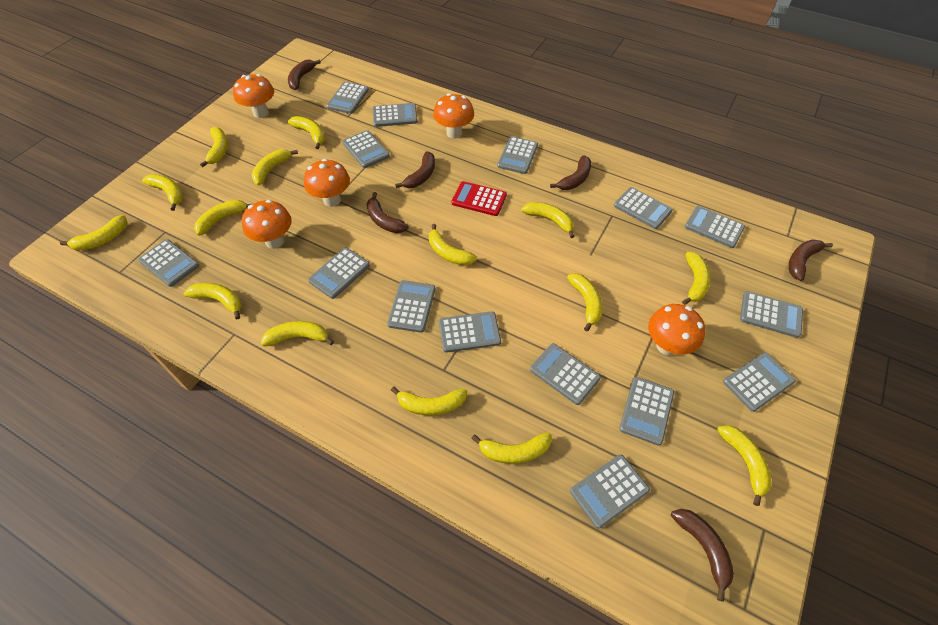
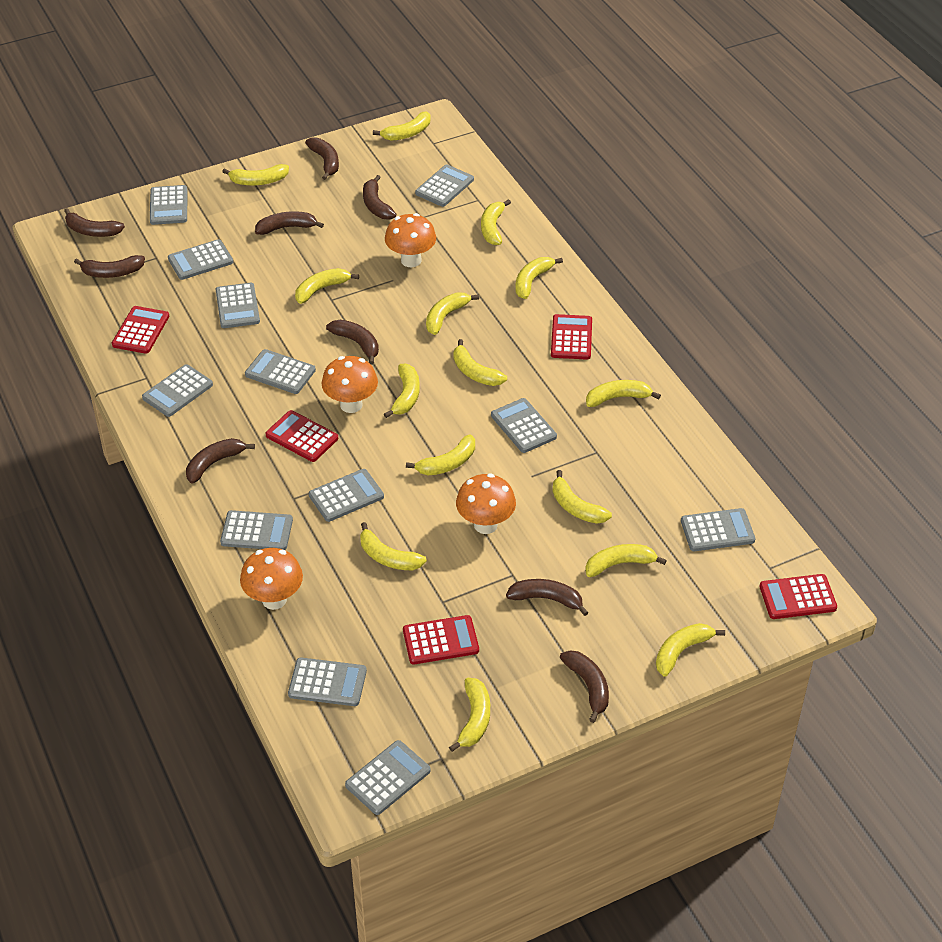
brown banana: [288,59,321,90] [367,192,408,233] [395,151,435,188] [550,155,591,190] [671,509,734,602] [789,239,833,281] = 6 -> [64,208,125,237] [74,255,145,278] [186,438,255,483] [255,211,324,235] [305,138,339,180] [326,320,379,365] [363,175,396,220] [506,579,589,616] [560,650,609,723] = 9
grey calculator: [138,239,199,287] [308,247,370,299] [327,82,369,114] [343,130,390,168] [373,103,418,127] [387,280,435,333] [439,311,501,353] [497,136,538,174] [530,343,601,405] [570,454,650,529] [614,187,673,229] [619,377,674,446] [685,206,745,248] [723,352,796,412] [740,291,803,338] = 15 -> [142,364,213,417] [150,185,187,225] [168,239,233,280] [216,283,260,328] [220,510,293,550] [245,349,316,394] [288,658,367,706] [309,469,384,522] [345,740,431,815] [415,164,474,207] [491,398,557,453] [681,508,755,551] = 12
orange mushroom: [233,74,274,118] [242,200,292,249] [304,159,350,207] [433,93,474,139] [648,304,705,355] = 5 -> [240,548,303,610] [322,356,378,413] [385,213,436,267] [456,473,516,534] = 4
red calculator: [452,181,507,216] = 1 -> [112,306,169,354] [265,410,338,462] [403,615,479,664] [551,314,592,360] [759,574,837,619] = 5

